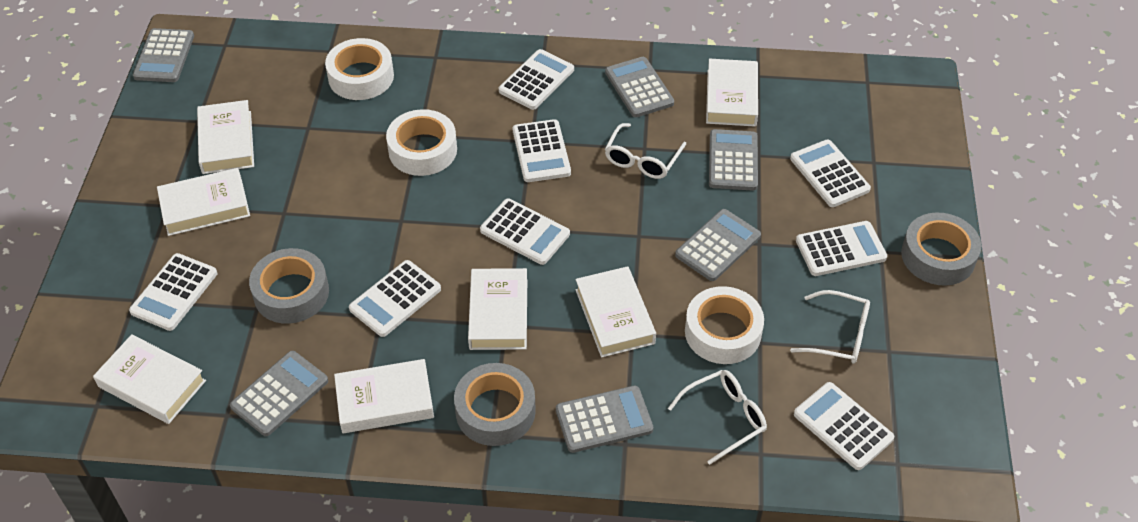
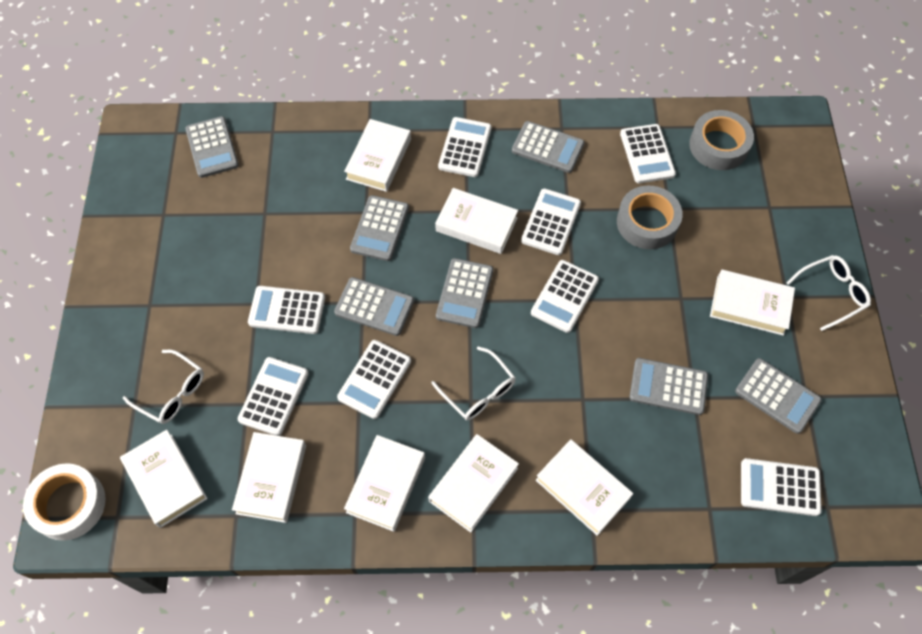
grey calculator: [133,28,194,82] [230,351,328,436] [556,386,654,453] [605,57,674,117] [675,209,761,281] [709,129,758,191] = 6 -> [185,116,239,178] [334,277,414,336] [350,195,409,261] [436,258,493,328] [512,121,585,173] [629,358,708,415] [735,358,822,434] = 7
grey tape: [249,248,329,324] [454,363,536,446] [901,212,982,286] = 3 -> [617,185,683,249] [689,110,754,170] = 2
white book: [93,334,206,424] [157,168,250,236] [197,100,254,174] [334,359,434,433] [468,268,527,350] [575,266,656,357] [706,59,758,127] = 7 -> [120,430,208,528] [232,432,306,523] [344,119,411,192] [344,435,425,532] [428,434,519,533] [435,188,518,254] [536,439,633,536] [710,270,795,336] = 8
white tape: [325,38,394,100] [386,109,457,176] [685,286,764,364] = 3 -> [23,463,106,541] = 1

